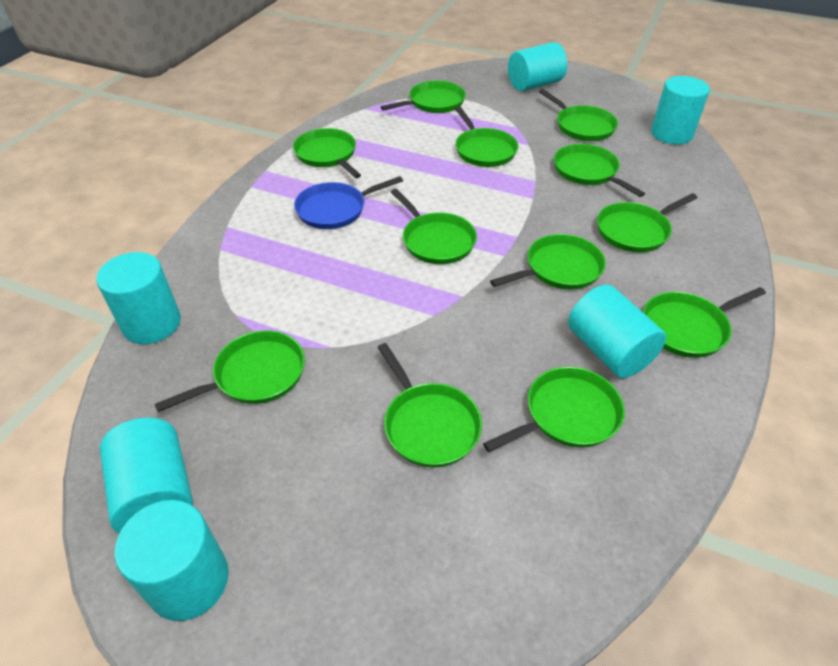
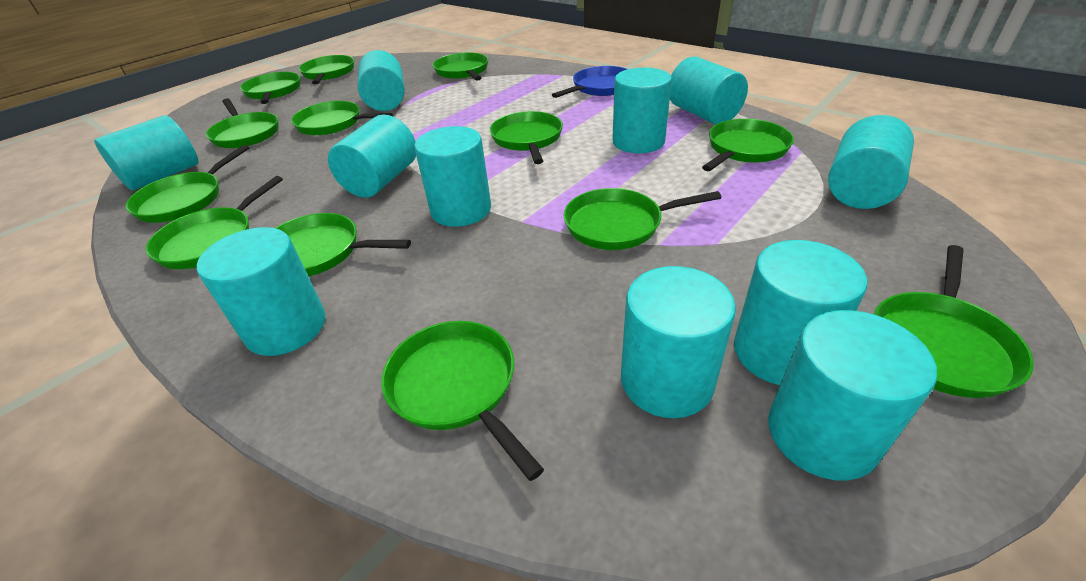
green pan: [155,330,305,412] [293,128,361,178] [378,343,482,468] [381,80,466,113] [391,189,477,264] [455,106,518,167] [483,367,625,452] [490,234,606,290] [539,89,618,141] [554,144,645,197] [597,193,698,252] [643,287,766,358] = 12 -> [126,145,249,223] [146,176,283,269] [206,98,279,148] [240,72,300,104] [276,213,411,276] [291,101,393,136] [299,55,354,84] [381,321,544,481] [433,52,488,81] [490,111,563,164] [564,188,721,250] [702,119,794,171] [874,245,1034,398] = 13
turquoise cylinder: [96,252,181,344] [100,418,193,534] [115,500,229,621] [508,42,567,91] [568,285,666,378] [651,76,710,144] = 6 -> [94,115,198,190] [197,227,325,356] [328,115,416,198] [358,50,404,111] [414,126,491,227] [612,67,672,153] [621,266,736,418] [670,57,748,124] [734,240,867,385] [768,310,937,481] [828,115,914,209] = 11

